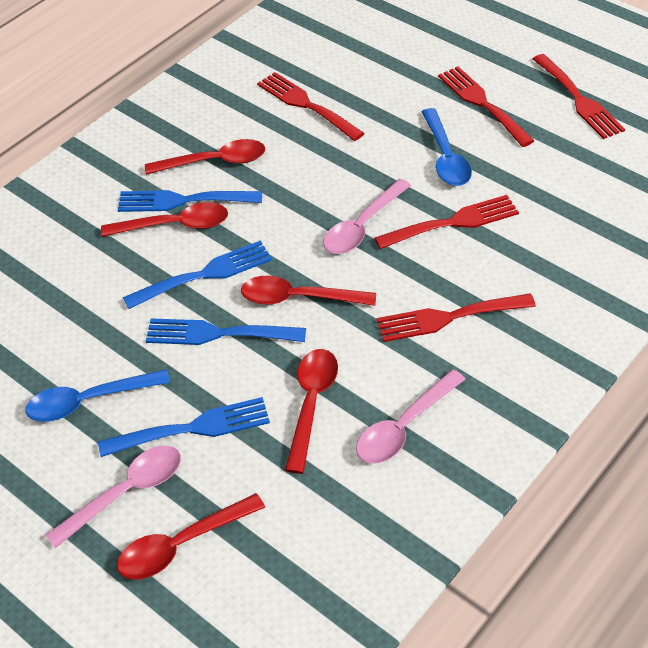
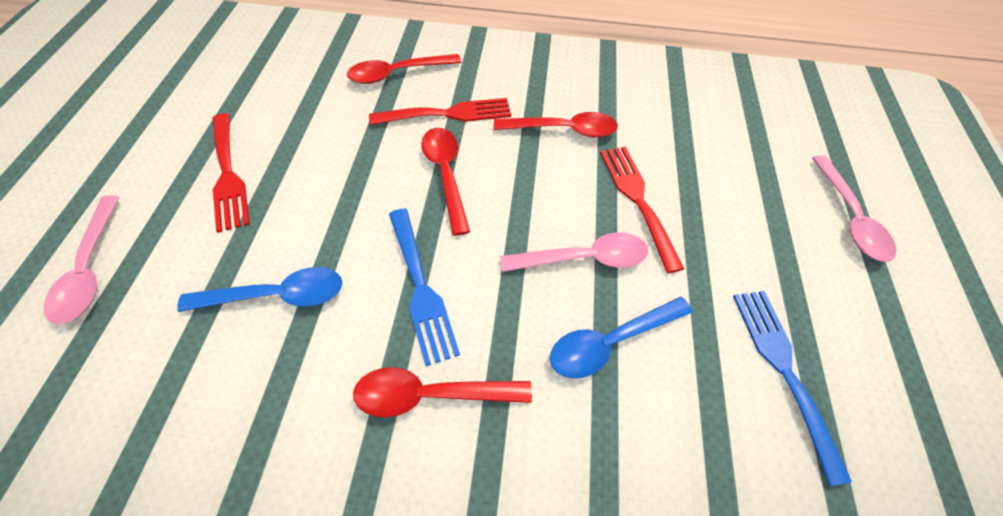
blue fork: [98,397,270,457] [118,190,262,212] [123,241,272,309] [146,318,306,345] = 4 -> [389,208,460,366] [733,291,852,486] = 2
red fork: [257,72,364,141] [374,195,519,249] [377,294,536,342] [438,66,534,147] [533,54,625,139] = 5 -> [213,113,250,233] [369,98,511,125] [600,146,684,273] = 3
red spoon: [101,202,228,237] [117,493,265,580] [145,139,265,175] [241,276,376,306] [285,349,338,474] = 5 -> [347,54,461,84] [353,367,532,418] [421,128,470,236] [494,112,618,138] = 4

